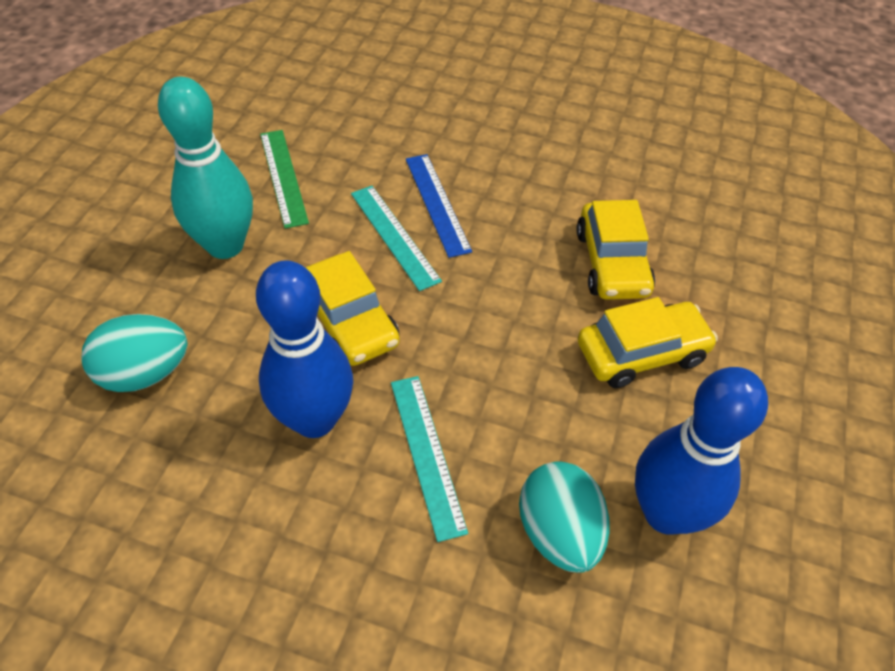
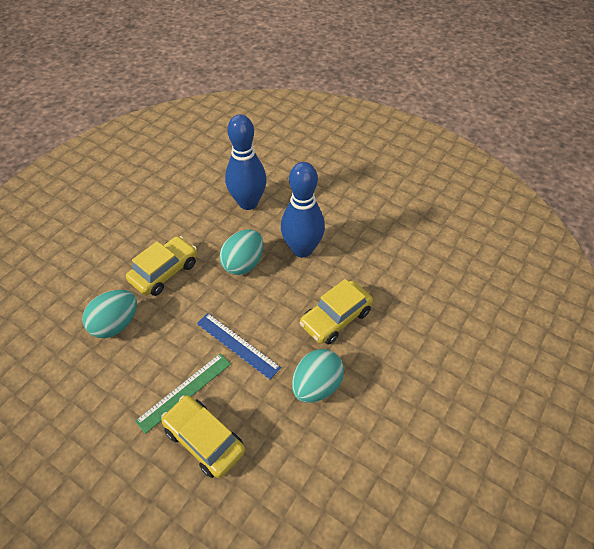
turquoise bowling pin: [158,77,253,259] = 1 -> none = 0
turquoise egg: [81,314,188,392] [519,461,610,573] = 2 -> [82,290,137,338] [219,229,264,275] [292,349,344,403] = 3
turquoise ruler: [351,186,442,291] [391,376,468,542] = 2 -> none = 0

